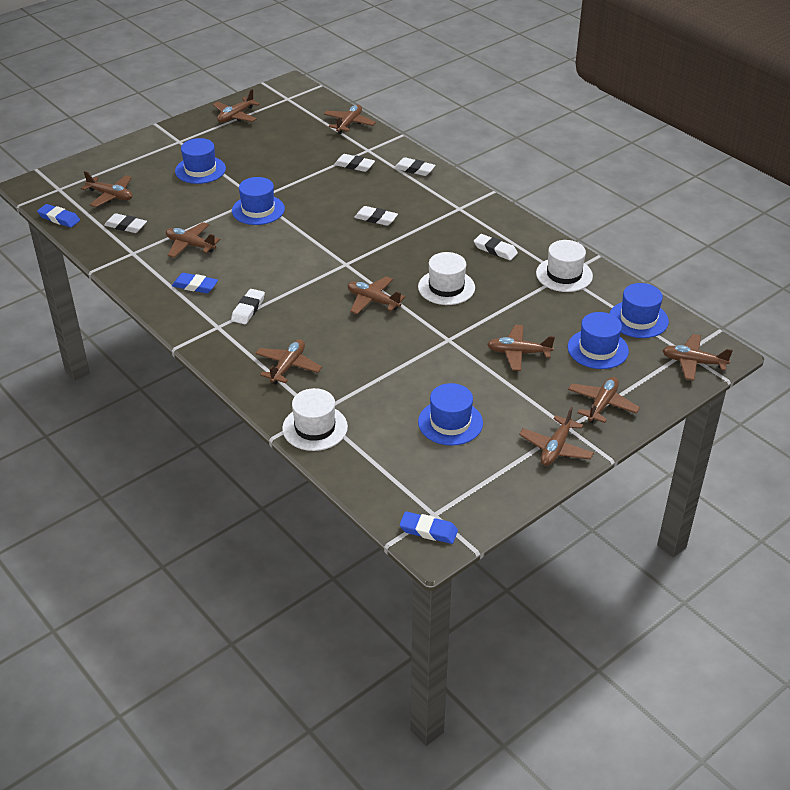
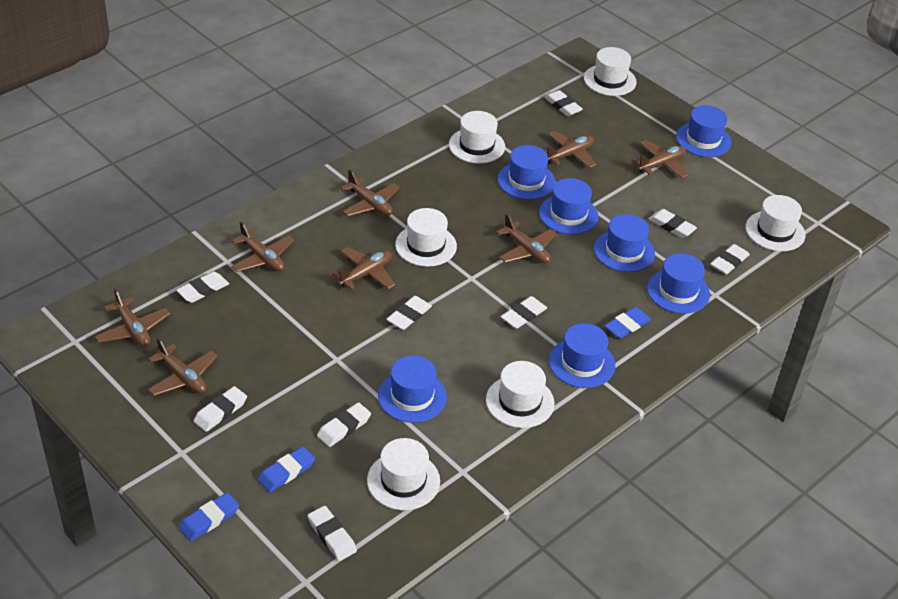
blue hat: [175,138,226,184] [232,177,285,225] [418,383,483,446] [568,312,629,369] [609,283,669,338] = 5 -> [378,355,447,423] [498,145,555,200] [539,178,599,235] [549,323,615,388] [594,214,655,272] [647,253,710,314] [676,105,731,157] = 7
brown plane: [81,171,132,207] [166,222,220,258] [213,89,260,123] [255,340,322,385] [324,104,376,135] [348,276,405,314] [487,325,555,371] [519,407,594,466] [568,377,640,423] [662,334,733,381] = 10 -> [95,288,170,347] [148,338,218,396] [231,222,294,272] [332,247,395,290] [340,169,400,216] [496,214,557,263] [543,131,596,168] [632,140,688,178] = 8
white eraser: [104,213,147,233] [231,289,265,324] [334,154,375,172] [354,206,398,226] [394,157,436,176] [474,234,518,260] = 6 -> [176,272,229,303] [194,386,247,432] [307,506,357,561] [317,402,371,447] [386,296,432,330] [501,296,547,329] [544,90,583,116] [649,209,697,238] [710,244,750,275] = 9
white hat: [282,388,348,451] [418,252,475,305] [536,240,593,292] = 3 -> [367,438,440,510] [395,208,457,267] [449,111,505,164] [486,361,554,428] [584,47,637,96] [746,195,805,251] = 6

